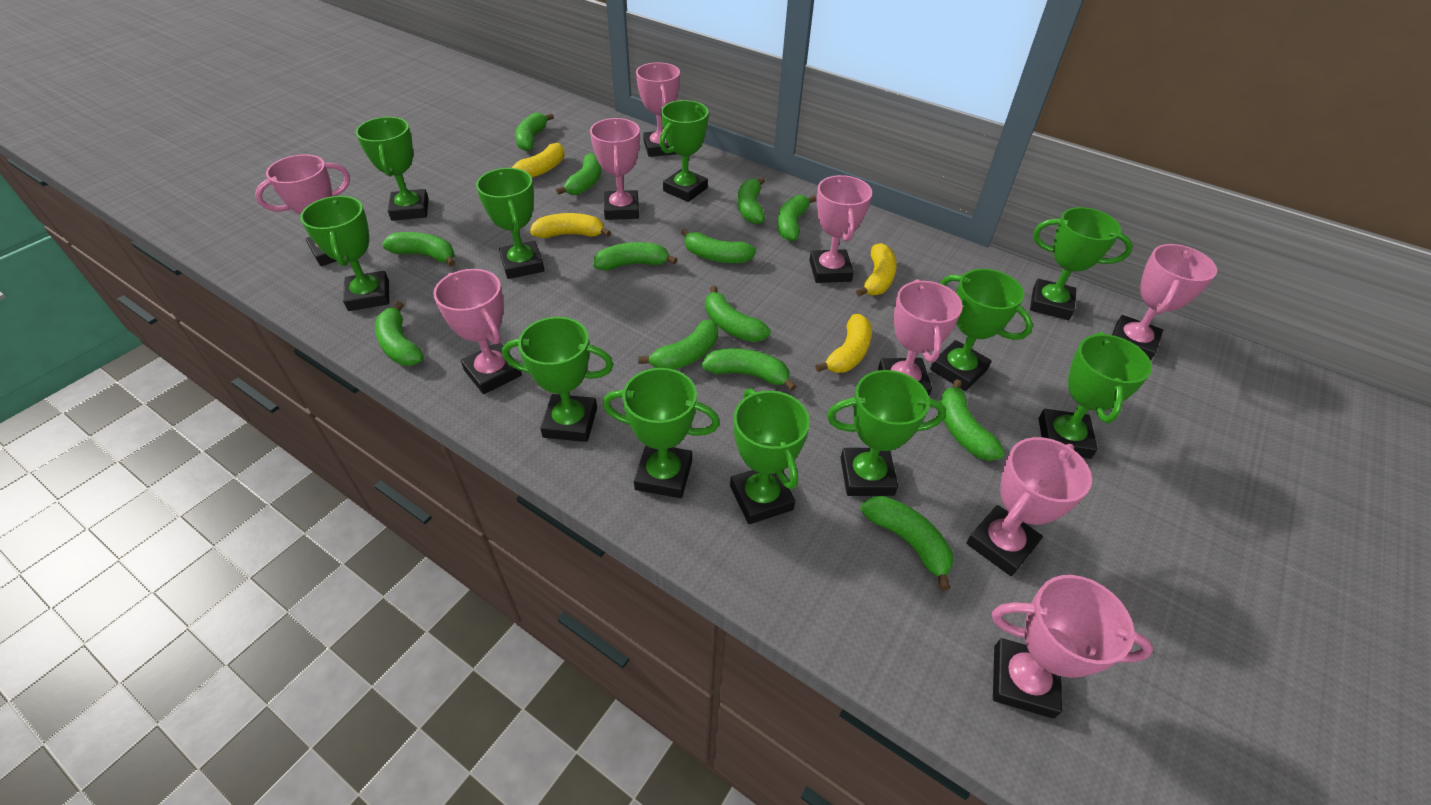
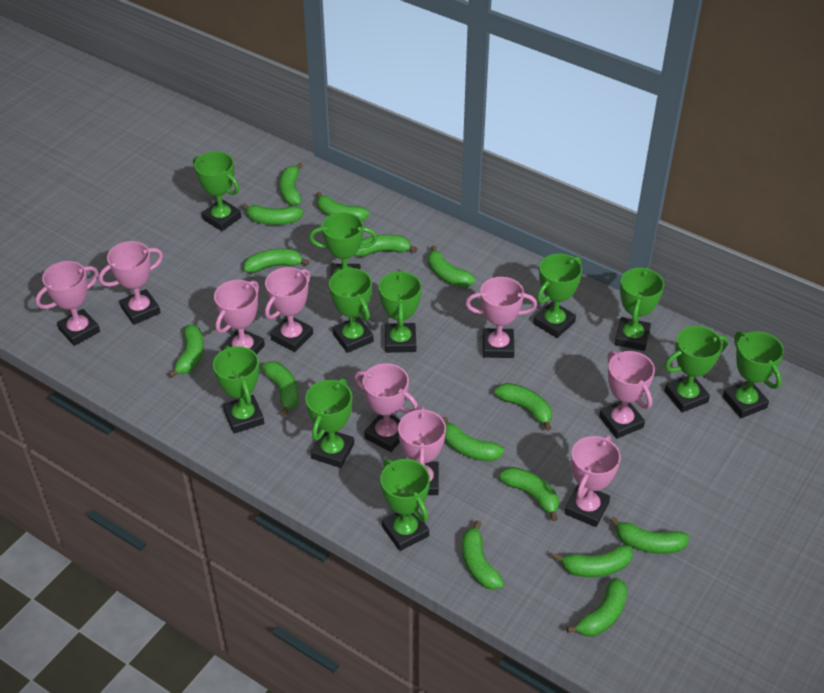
green banana: [375,301,424,366] [382,232,455,266] [515,113,554,151] [556,153,601,195] [593,242,677,271] [638,320,718,370] [681,228,756,263] [702,348,796,391] [705,286,771,342] [738,177,765,224] [778,195,816,241] [861,496,953,591] [940,380,1005,461] = 13 -> [168,325,204,378] [242,203,304,225] [244,249,309,273] [261,361,299,416] [279,163,303,206] [316,191,370,221] [354,234,417,257] [428,245,475,287] [442,416,504,461] [462,520,504,590] [495,383,552,431] [499,467,559,521] [553,545,633,577] [566,577,627,637] [610,517,689,554] = 15
yellow banana: [512,142,565,178] [530,213,611,238] [815,314,872,373] [856,243,897,297] = 4 -> none = 0

